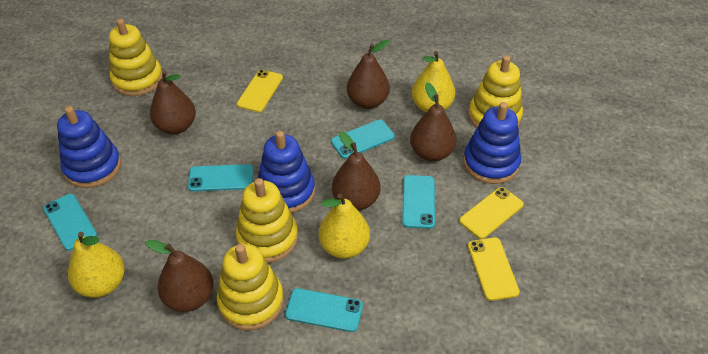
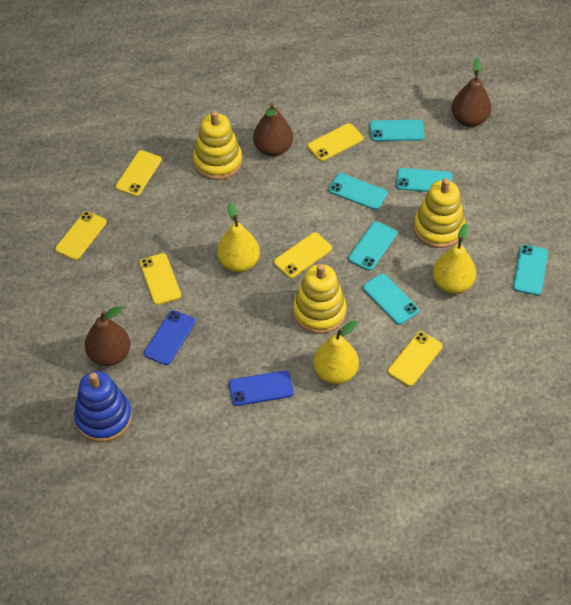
blue phone: none = 0 -> [144,310,196,365] [229,371,294,406] = 2
blue stacking toy: [57,106,121,188] [258,131,315,213] [463,102,521,184] = 3 -> [74,371,132,442] = 1
brown pear: [145,240,213,312] [150,71,196,134] [332,131,381,210] [347,40,390,109] [410,82,456,162] = 5 -> [85,306,130,366] [253,103,293,156] [452,58,491,127] = 3
turquoise phone: [43,194,97,251] [188,164,254,191] [285,288,363,332] [331,120,395,159] [402,175,435,229] = 5 -> [328,173,388,210] [348,221,397,271] [363,274,419,325] [370,120,425,141] [396,168,453,192] [513,244,548,295] = 6
yellow phone: [237,70,283,112] [459,187,524,239] [468,237,520,301] = 3 -> [55,211,107,260] [116,150,162,196] [140,253,181,305] [274,232,332,278] [307,123,363,161] [388,331,443,386] = 6
yellow stacking toy: [109,19,163,96] [217,244,284,331] [236,178,298,263] [468,55,523,128] = 4 -> [193,111,242,180] [293,264,347,334] [413,178,465,248] = 3

